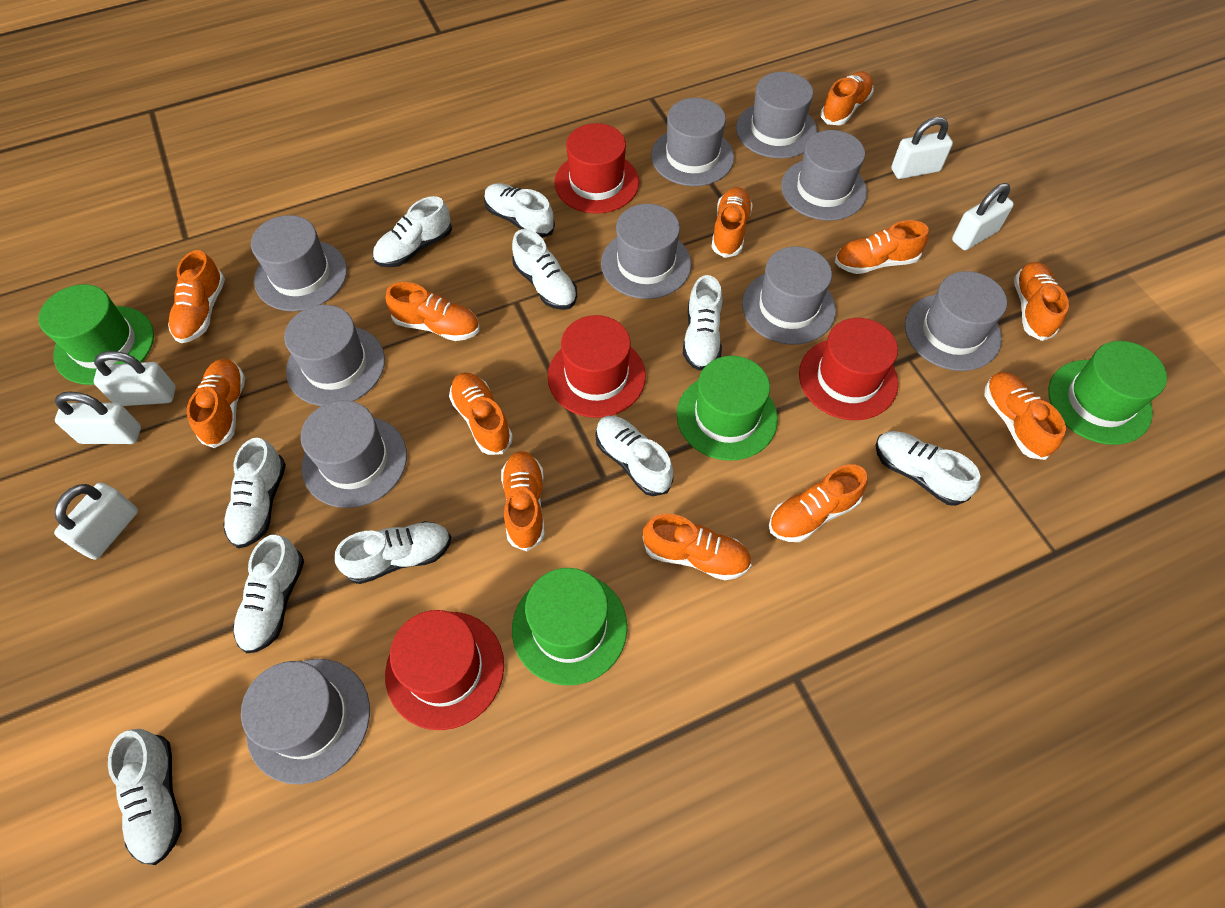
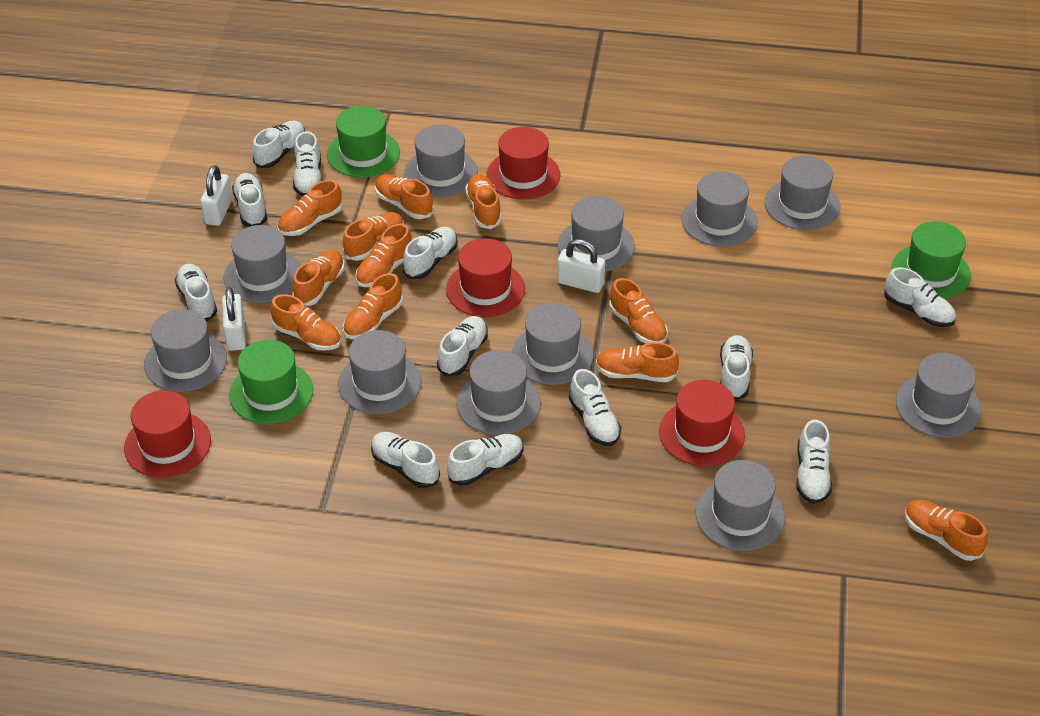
green hat: [38,284,154,385] [512,568,627,686] [676,356,778,461] [1048,341,1167,445] = 4 -> [229,340,313,424] [327,106,400,178] [892,221,971,299] = 3
grey hat: [241,659,370,784] [251,215,347,311] [284,305,385,406] [301,400,407,508] [601,204,691,299] [651,98,734,186] [736,72,818,158] [742,246,836,345] [781,130,867,221] [905,271,1007,371] = 10 -> [144,309,227,392] [224,225,301,303] [338,330,422,414] [404,125,478,197] [457,350,541,435] [512,303,594,385] [558,196,635,272] [682,171,758,247] [695,460,785,551] [765,156,840,230] [896,353,981,438] = 11
orange shoe: [168,250,225,343] [187,359,245,448] [386,282,480,341] [449,372,513,455] [501,451,545,551] [643,514,752,580] [712,187,753,258] [769,464,867,542] [820,72,874,125] [835,220,929,274] [984,372,1066,460] [1014,262,1069,341] = 12 -> [270,294,341,351] [277,180,343,236] [292,250,345,306] [343,212,404,261] [343,273,403,339] [355,224,412,287] [375,174,434,219] [465,174,502,229] [596,342,679,382] [609,278,668,344] [905,500,988,561] = 11
white padlock: [54,482,138,560] [55,391,141,444] [94,351,176,406] [891,117,953,179] [952,183,1014,250] = 5 -> [200,165,232,226] [222,287,246,351] [557,239,605,293] = 3
white shoe: [108,729,182,865] [223,438,286,548] [233,535,304,653] [335,521,451,584] [373,196,452,267] [484,183,555,238] [512,229,577,310] [595,416,674,496] [683,275,722,371] [876,431,980,506] = 10 -> [175,264,217,322] [232,173,267,227] [252,121,305,168] [293,131,323,196] [371,432,440,488] [403,227,457,279] [437,316,488,376] [447,434,524,486] [569,369,621,446] [720,335,753,400] [796,419,832,504] [884,267,956,327] = 12

